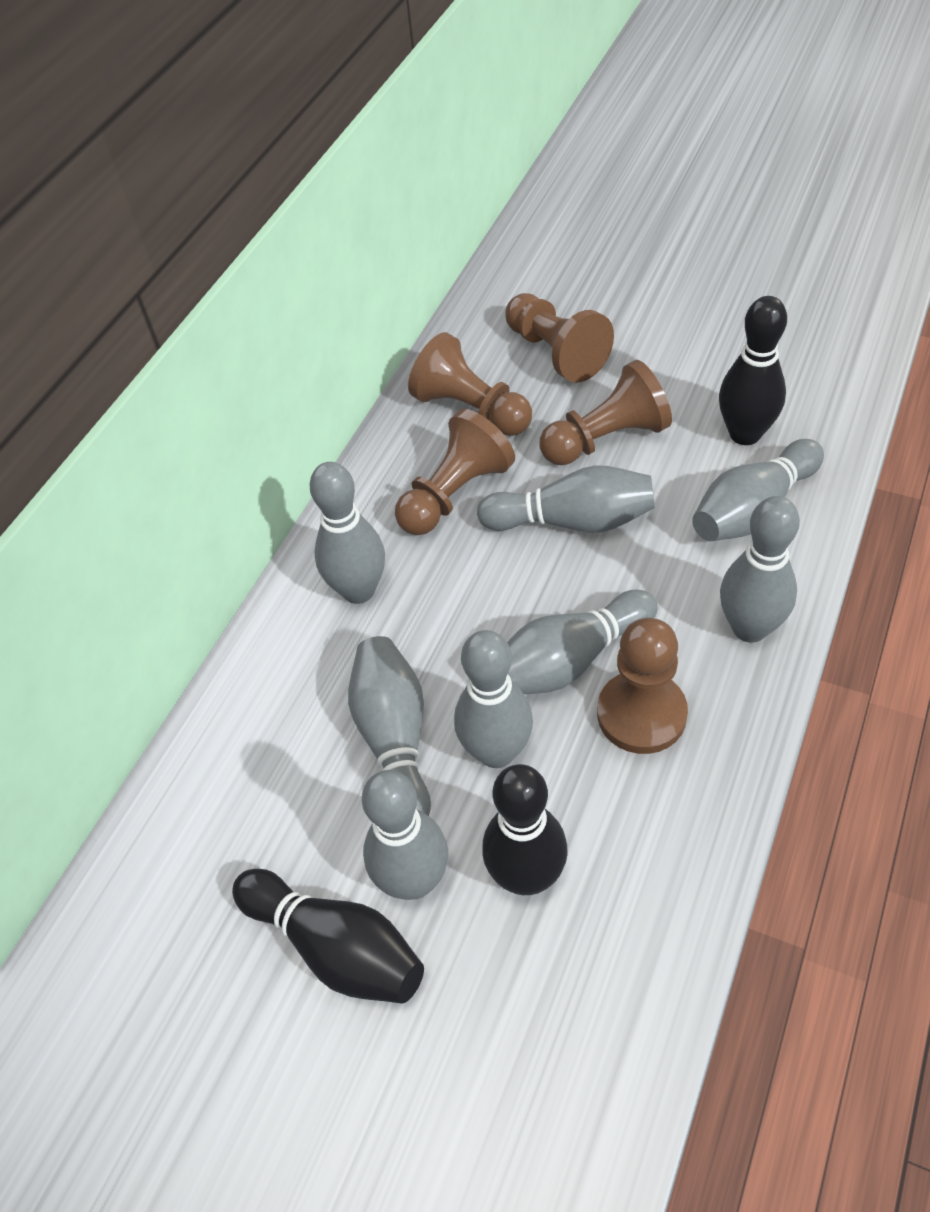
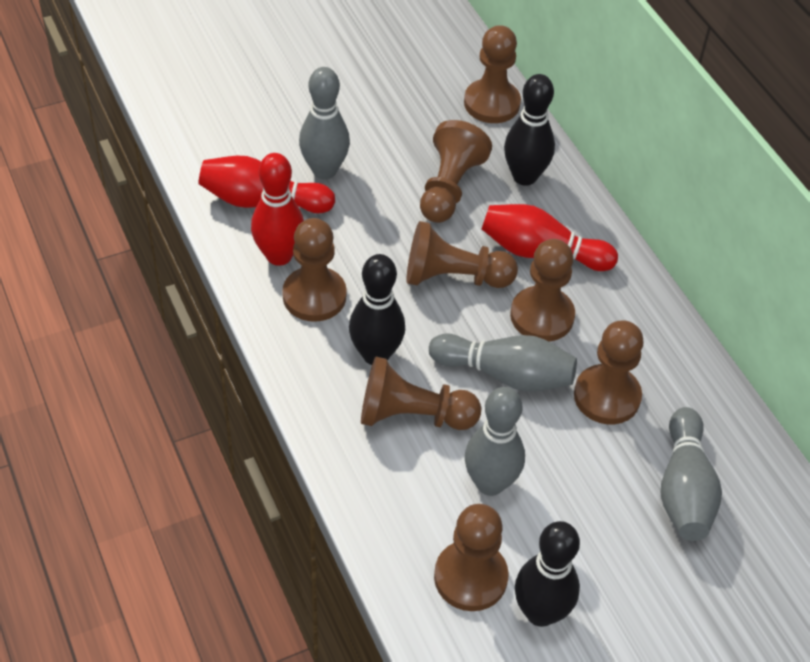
brown pawn: [395,409,515,535] [408,332,532,436] [505,293,614,383] [539,360,672,465] [597,618,688,754] = 5 -> [282,218,347,322] [361,356,481,430] [406,221,518,288] [420,120,492,223] [434,504,509,611] [464,25,521,123] [510,239,575,342] [574,320,644,424] = 8
grey bowling pin: [309,462,385,604] [348,636,431,816] [362,770,448,900] [454,630,533,768] [477,465,655,533] [507,590,657,694] [692,439,824,541] [720,496,800,643] = 8 -> [299,67,350,179] [429,334,577,392] [465,387,525,496] [661,407,722,541] = 4
red bowling pin: none = 0 -> [198,155,335,213] [251,153,304,266] [482,204,618,271] = 3

